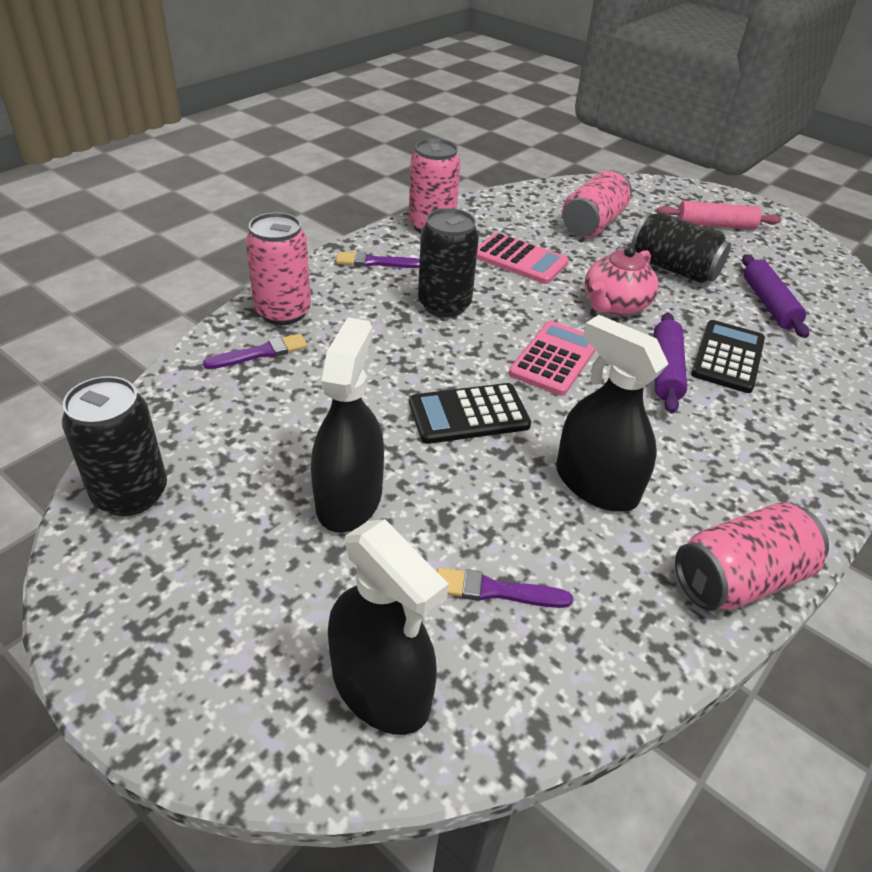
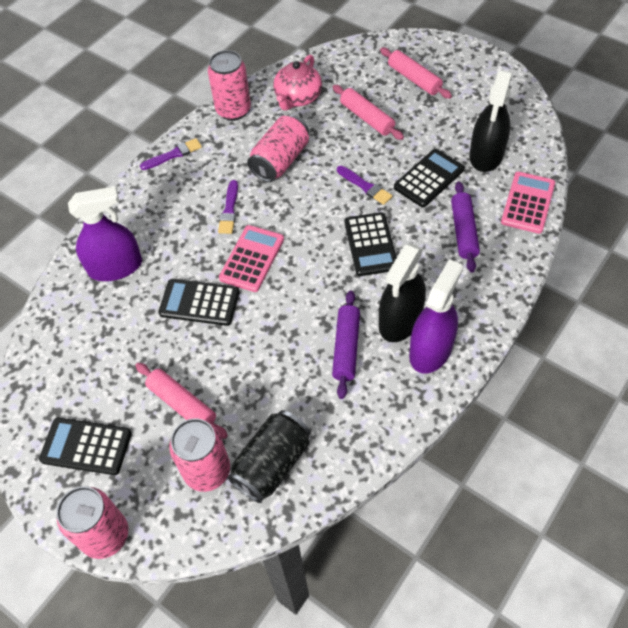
black calculator: [409,383,531,444] [691,320,765,393] = 2 -> [39,418,132,475] [158,279,240,326] [344,212,397,276] [394,149,465,207] = 4
black can: [62,376,167,516] [418,208,479,318] [631,212,731,283] = 3 -> [227,410,311,503] = 1
black spray bottle: [311,317,384,533] [328,519,449,735] [556,315,668,512] = 3 -> [379,243,426,342] [469,71,512,172] = 2
pink rolling pin: [657,201,781,230] = 1 -> [135,363,228,439] [333,85,404,140] [380,47,452,99] = 3
purple spray bottle: none = 0 -> [68,186,142,281] [409,259,463,373] = 2

